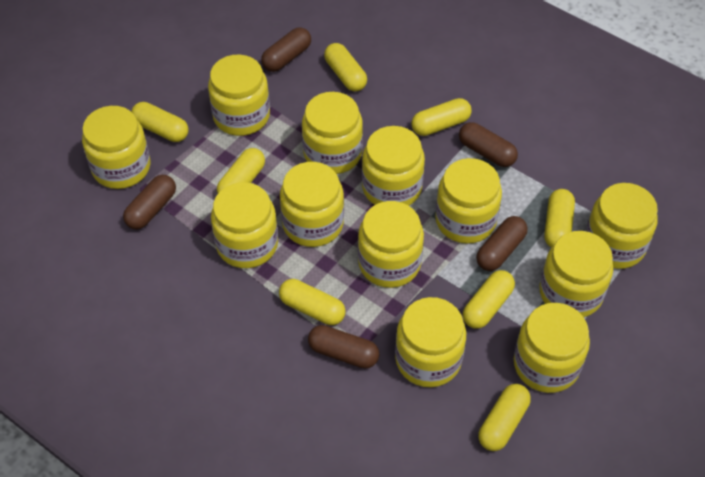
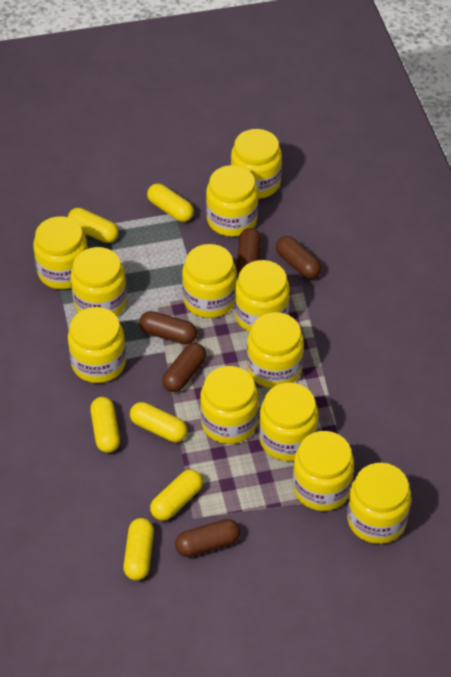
yellow capsule: [131,102,189,142] [217,148,265,194] [279,279,345,325] [324,43,367,91] [412,98,472,136] [463,270,515,329] [478,384,531,451] [544,189,575,248] = 8 -> [68,208,119,243] [90,397,120,453] [123,518,154,580] [130,402,188,442] [147,183,194,222] [150,469,203,521] = 6

